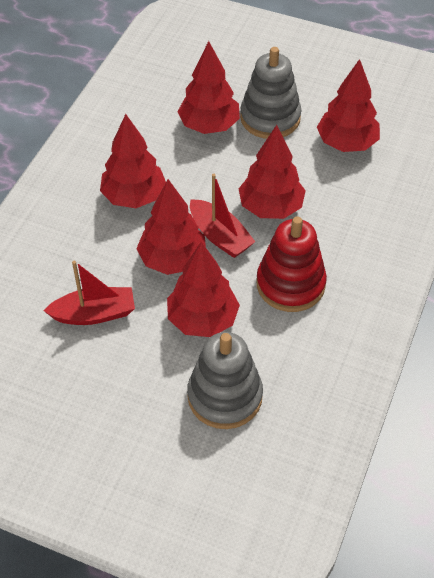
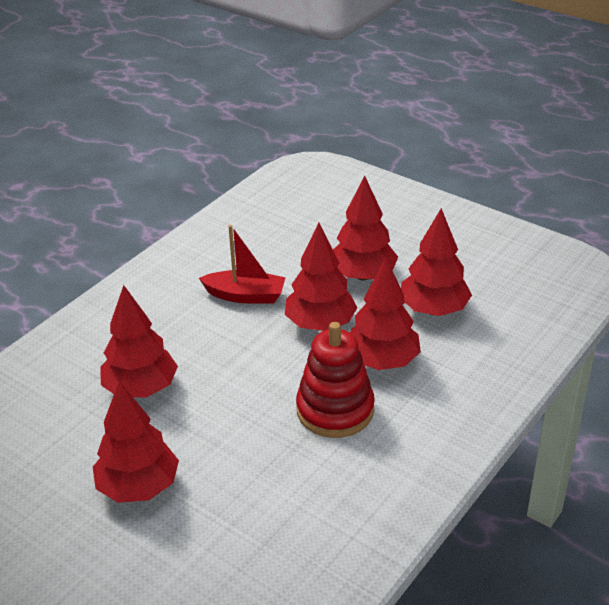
grey stacking toy: [187,332,263,429] [240,47,301,139] = 2 -> none = 0
red boat: [44,261,135,325] [190,174,255,258] = 2 -> [199,225,286,304] = 1

